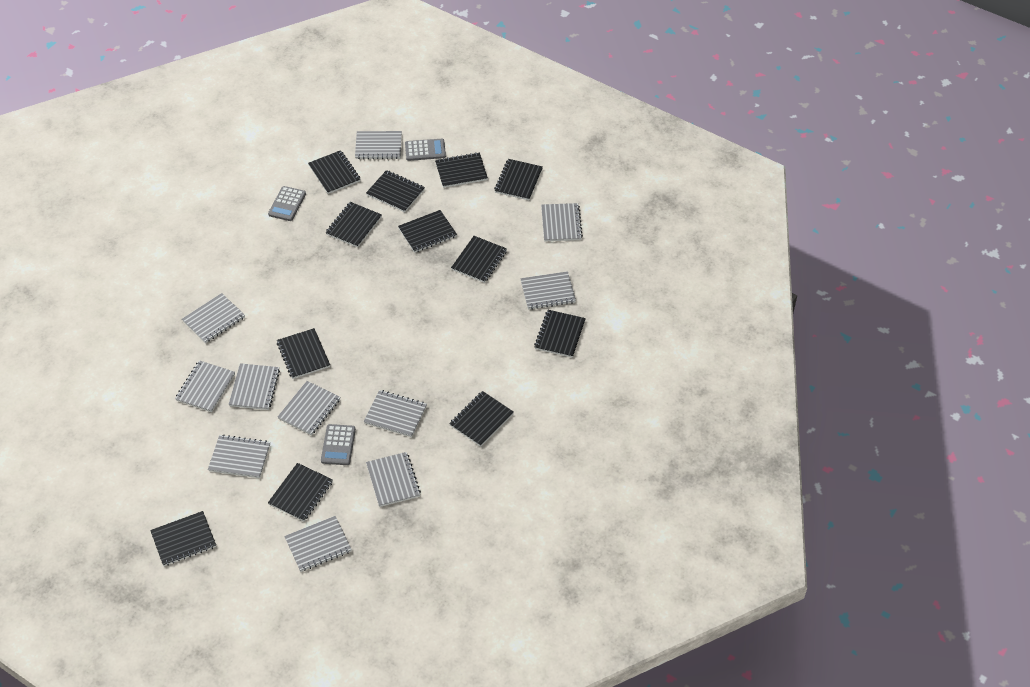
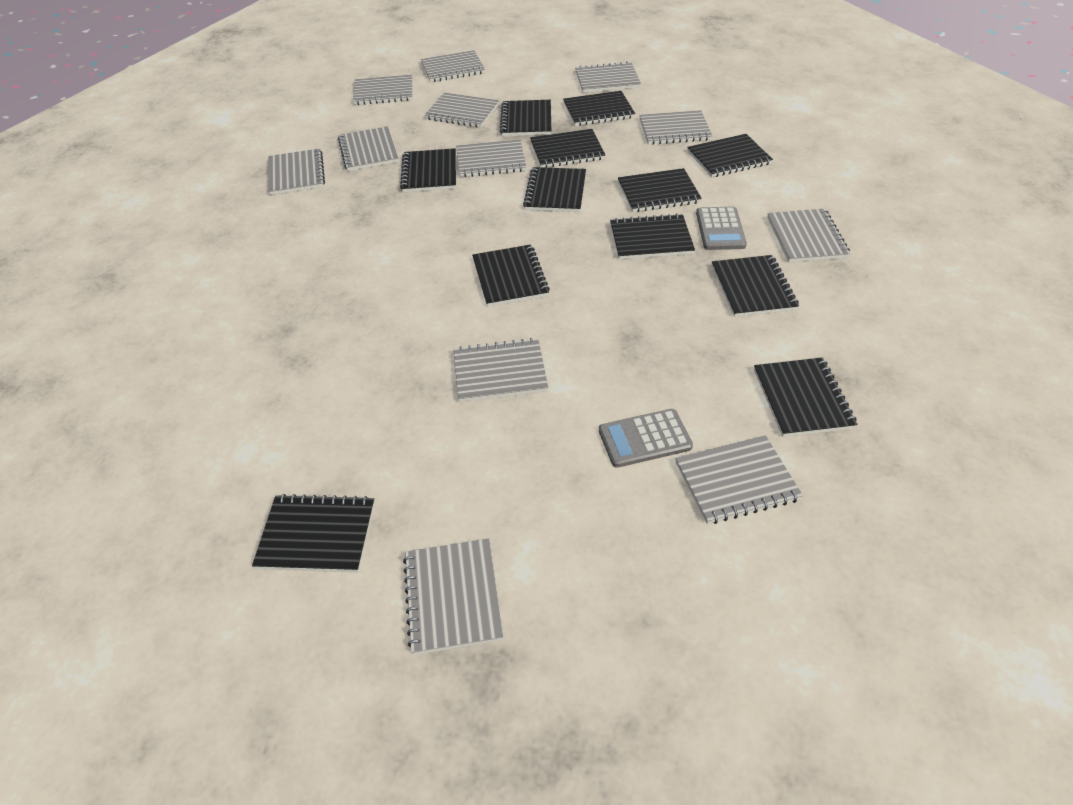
grey calculator: [268,186,306,221] [321,424,356,465] [405,139,446,161] = 3 -> [599,409,693,468] [696,207,747,250] = 2
grey notebook: [175,360,235,412] [182,293,245,343] [208,435,270,478] [229,363,280,410] [277,381,340,435] [284,516,352,572] [355,131,402,159] [364,390,427,437] [366,452,421,507] [520,271,576,310] [541,203,583,241] = 11 -> [268,148,325,195] [338,126,399,171] [353,75,412,105] [403,539,503,655] [421,50,485,82] [425,93,499,127] [453,338,548,402] [456,139,526,177] [575,62,641,93] [639,110,712,145] [675,435,803,524] [767,209,850,262] = 12

